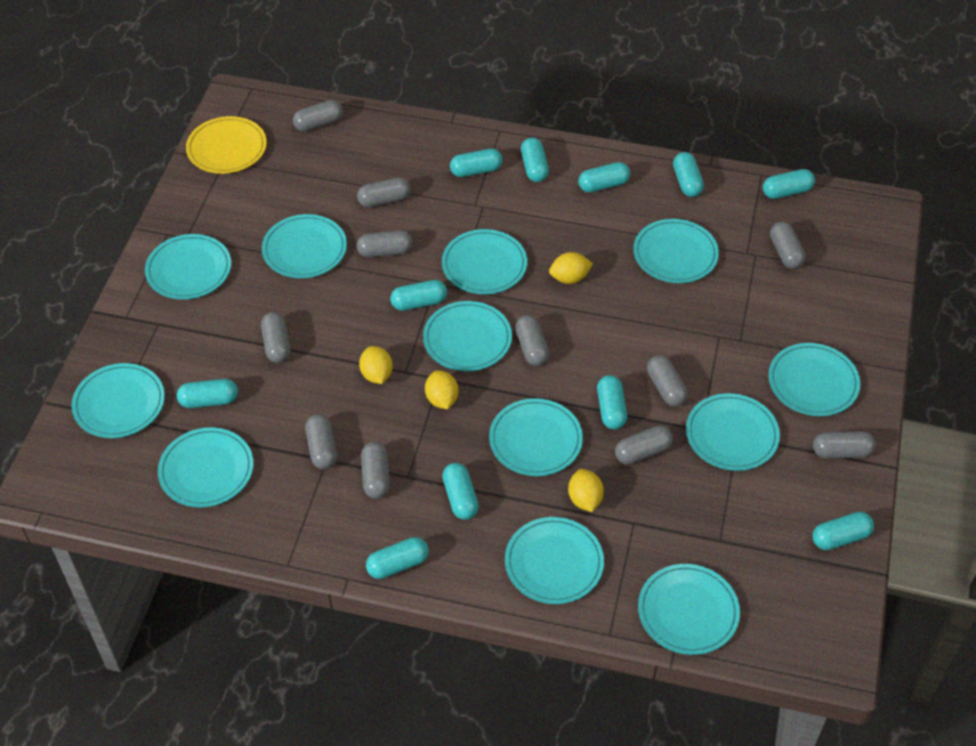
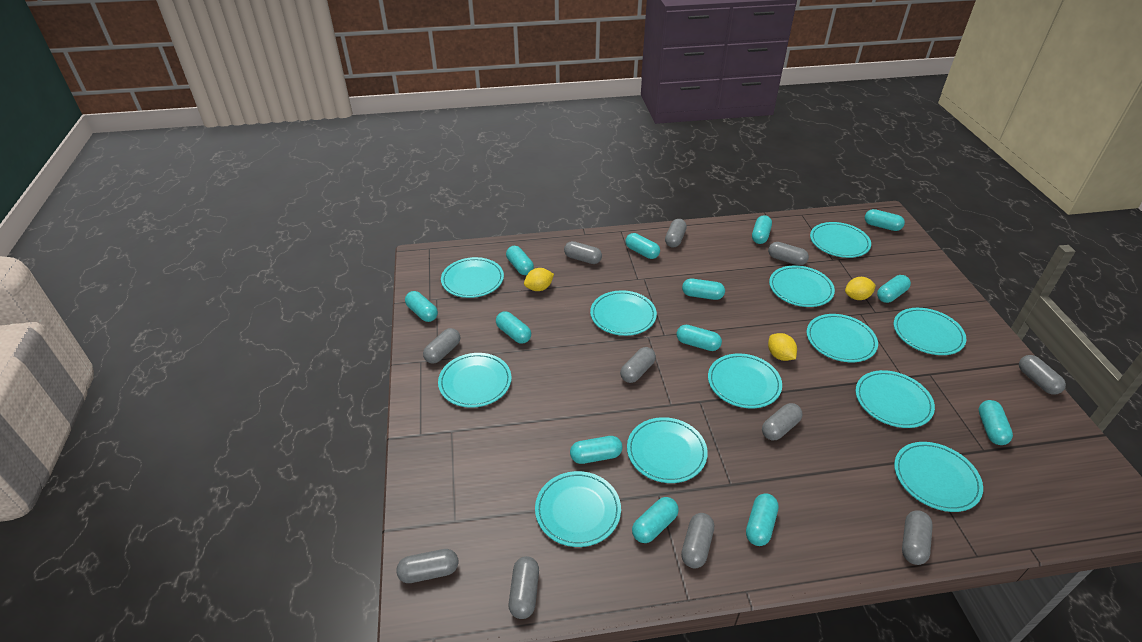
turquoise capsule: [177,379,238,408] [366,537,429,579] [390,280,447,311] [442,463,479,520] [450,149,503,177] [521,138,549,182] [578,162,630,193] [597,375,627,430] [673,152,704,197] [763,169,815,199] [813,512,874,550] = 11 -> [405,291,438,322] [496,311,531,344] [506,246,534,275] [570,436,623,464] [625,233,660,259] [632,497,679,543] [676,325,722,351] [682,279,725,300] [746,493,779,546] [752,215,772,244] [865,209,905,231] [877,275,911,303] [978,400,1013,445] = 13
yellow lemon: [359,346,393,384] [425,370,458,409] [549,252,593,284] [568,469,604,512] = 4 -> [524,268,554,291] [768,333,797,361] [845,277,876,300] = 3
yellow plate: [186,116,267,174] = 1 -> none = 0

